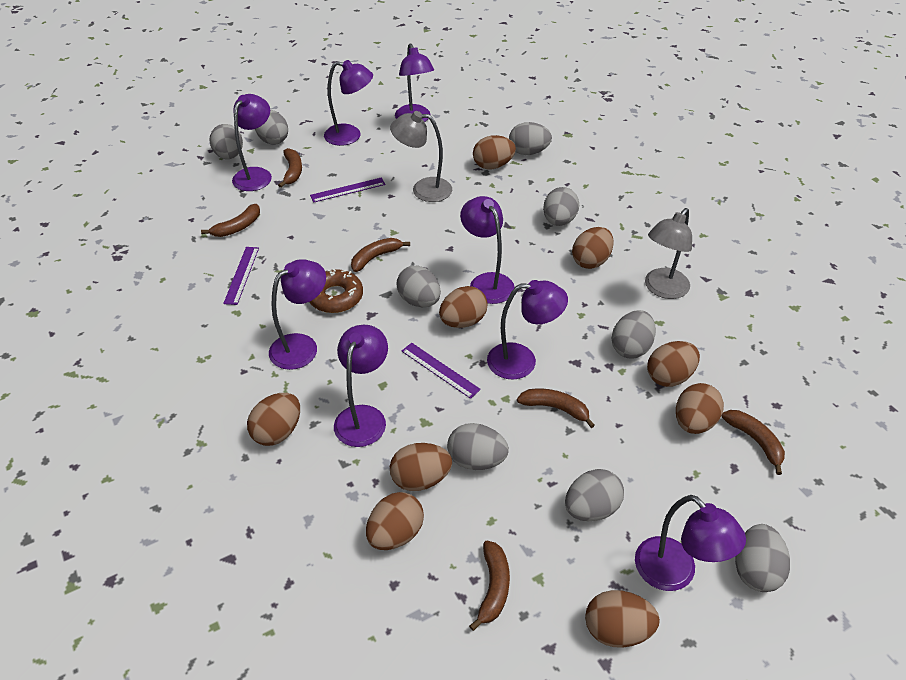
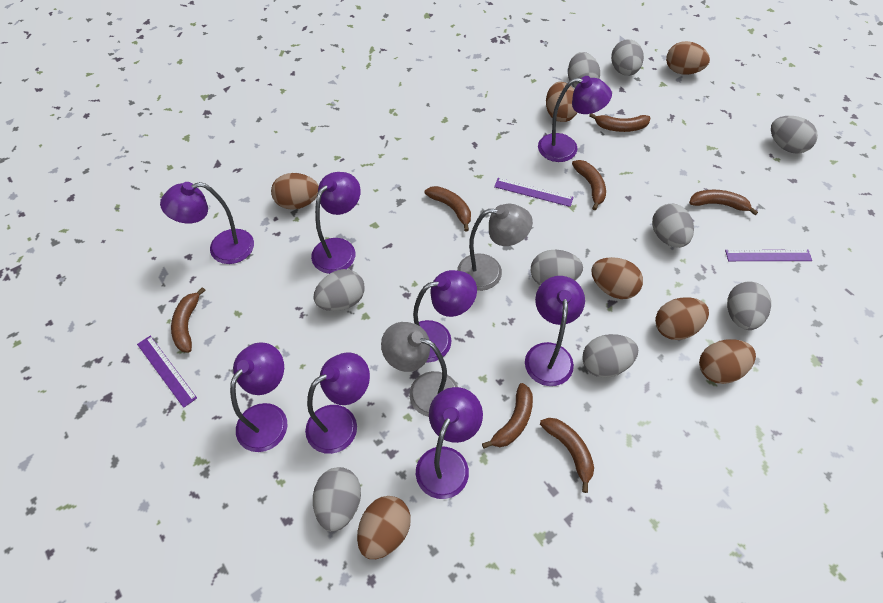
brown banana: [201,204,260,237] [278,148,302,188] [351,238,410,272] [469,541,510,631] [517,388,595,428] [721,410,785,475] = 6 -> [171,287,205,353] [425,186,471,232] [482,383,533,448] [540,418,594,493] [572,160,606,210] [589,113,650,132] [689,190,758,215] = 7
brown donut: [310,268,363,313] = 1 -> none = 0
brown egg: [247,393,300,446] [366,492,424,550] [390,443,452,491] [439,286,488,328] [473,135,516,169] [572,227,614,269] [585,590,660,648] [647,341,700,387] [676,383,724,434] = 9 -> [271,173,319,210] [357,496,411,559] [546,82,577,122] [591,257,643,299] [655,298,709,340] [666,41,710,75] [699,339,756,384] = 7

